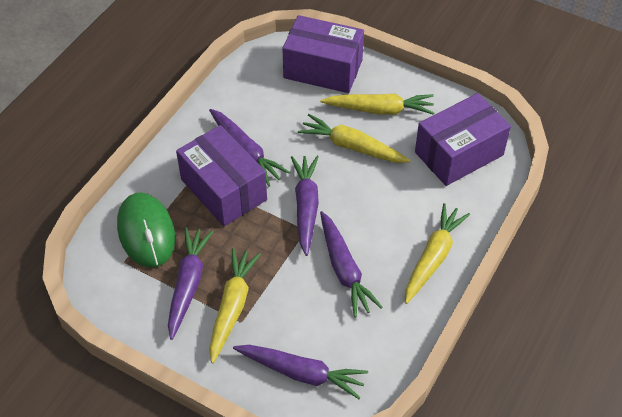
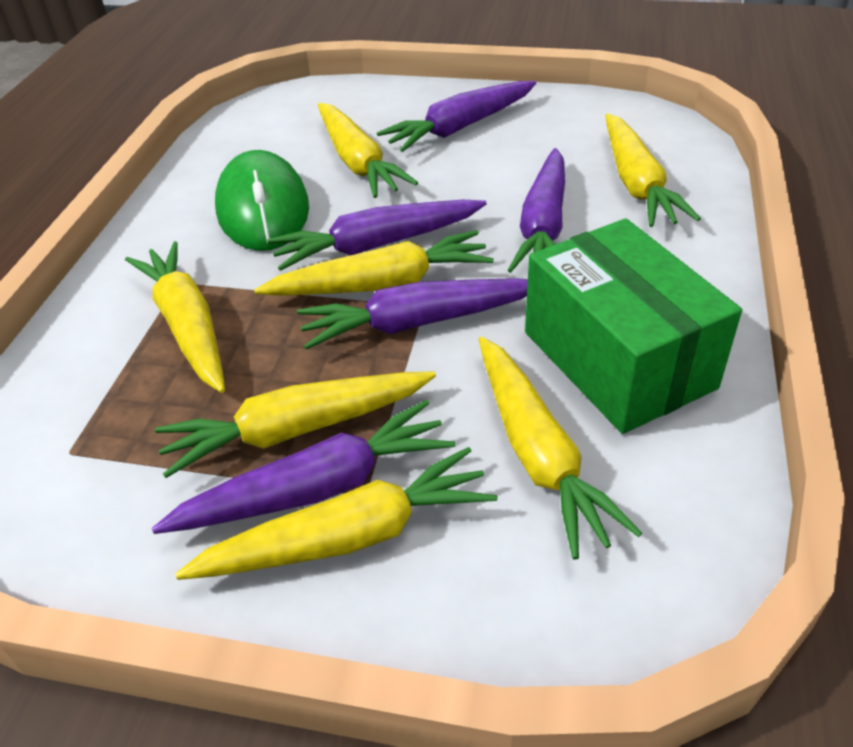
green box: none = 0 -> [525,219,742,434] = 1
purple box: [176,125,267,226] [282,15,364,93] [415,93,511,186] = 3 -> none = 0
yellow carrot: [209,248,261,363] [298,114,411,163] [320,94,434,115] [405,203,470,304] = 4 -> [125,241,225,393] [155,372,436,478] [175,447,497,580] [254,230,494,296] [318,103,418,198] [479,336,642,559] [605,113,701,227] = 7

